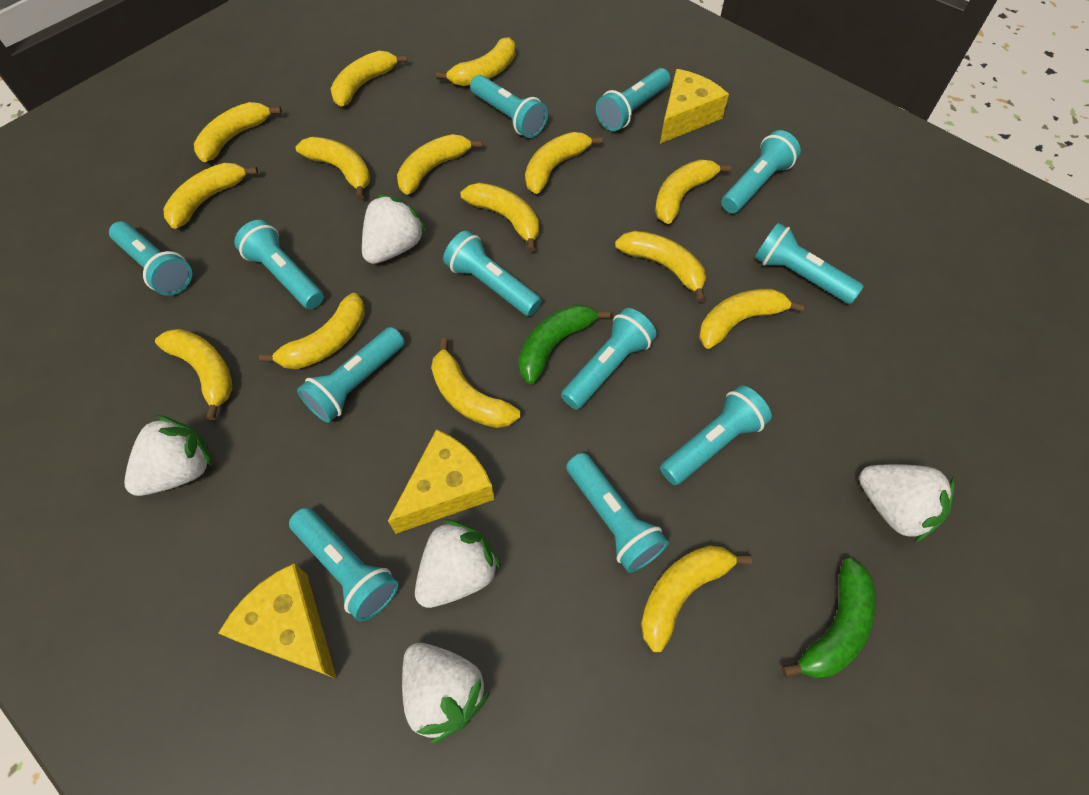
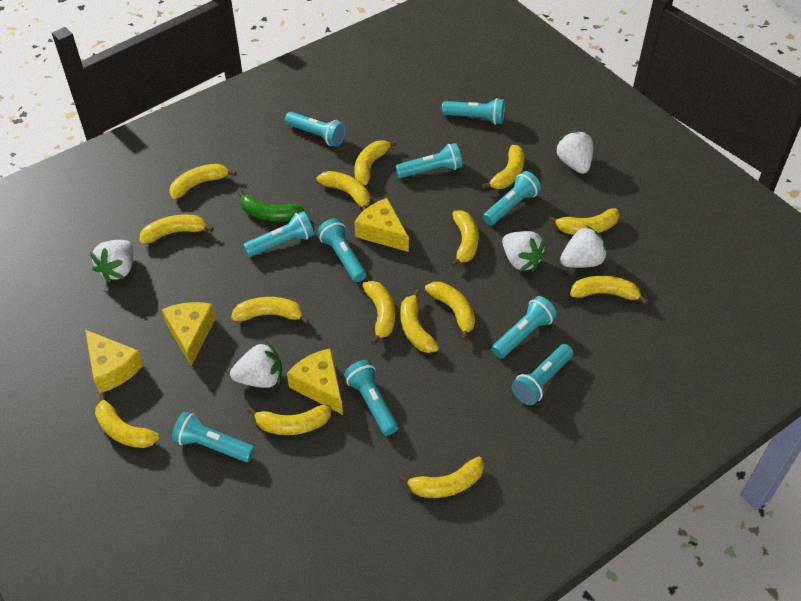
green banana: [518,304,611,384] [782,558,876,679] = 2 -> [238,190,304,222] = 1
turquoise flashlight: [109,221,192,296] [234,220,324,309] [289,508,398,622] [297,327,405,423] [443,231,542,316] [470,75,548,138] [561,308,657,410] [566,453,668,573] [596,68,670,131] [660,386,772,485] [721,130,801,213] [755,223,864,304] = 12 -> [172,412,255,462] [243,211,314,257] [285,112,346,147] [317,218,366,282] [344,360,398,436] [395,143,462,178] [442,98,505,125] [483,171,541,225] [492,296,557,358] [512,344,573,405] = 10
yellow cheese: [219,563,337,679] [388,429,495,534] [660,69,729,144] = 3 -> [85,330,144,393] [162,302,216,367] [287,348,343,415] [354,198,409,252] = 4

